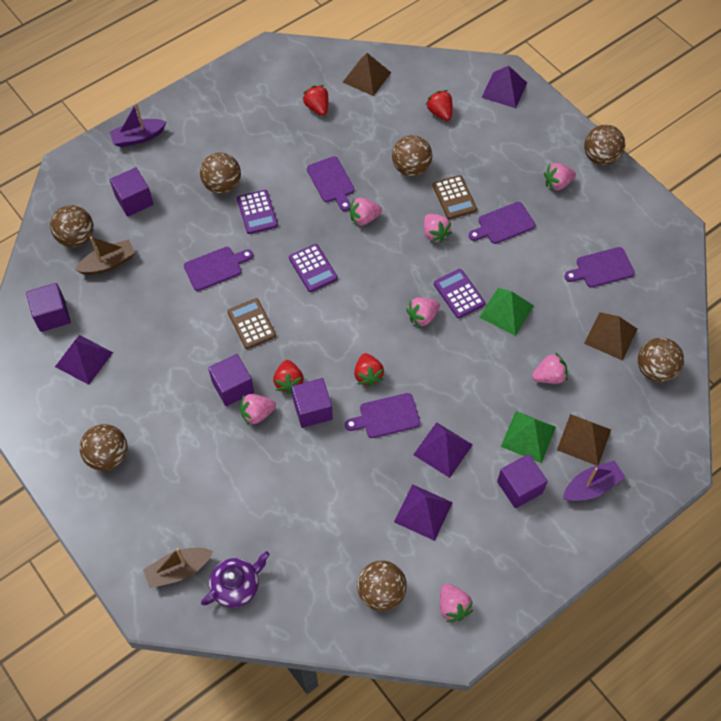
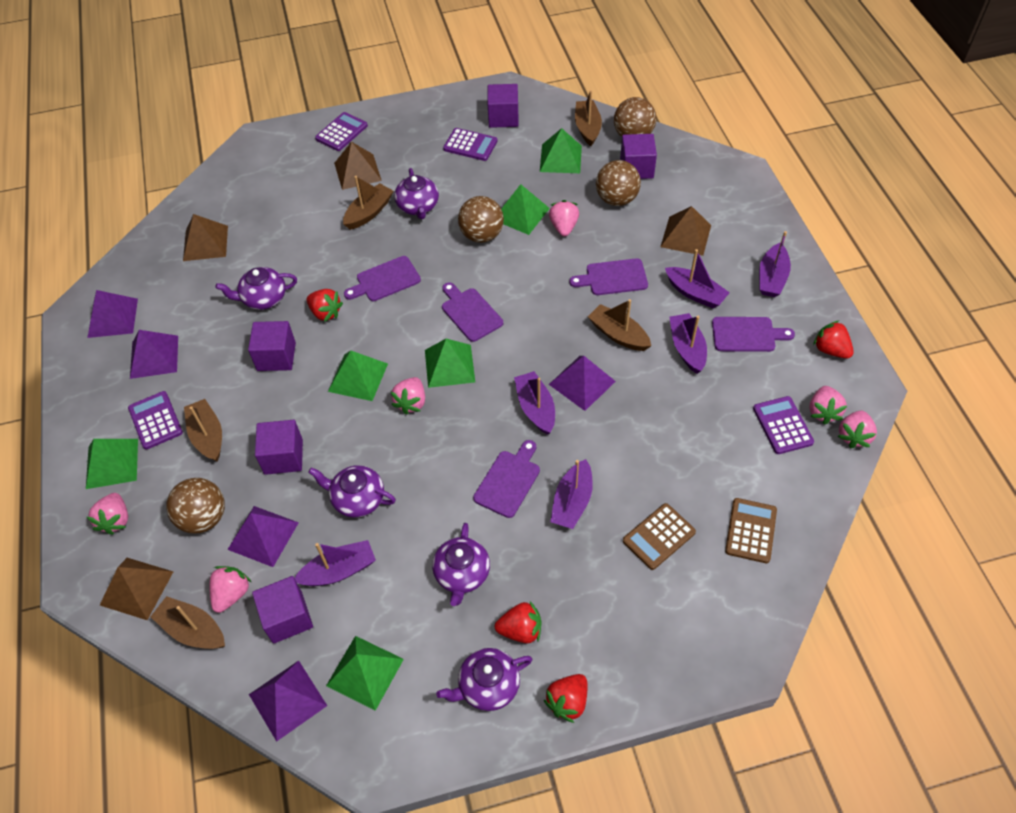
brown ball: [50,205,93,247] [80,424,128,471] [200,153,241,194] [357,560,407,611] [392,135,432,176] [584,125,625,166] [638,338,684,382] = 7 -> [166,478,225,534] [458,196,504,243] [596,160,641,206] [614,97,656,137] = 4
brown boat: [75,236,135,275] [143,548,213,588] = 2 -> [150,596,225,649] [184,399,222,462] [343,176,393,230] [575,90,602,146] [588,299,651,351] = 5
brown pyramid: [343,53,391,96] [557,414,611,466] [584,312,637,361] = 3 -> [100,558,174,620] [183,214,228,261] [334,142,382,190] [660,206,711,256] = 4
green pyramid: [479,288,534,336] [501,411,556,463] = 2 -> [86,439,138,489] [326,636,404,711] [328,351,388,401] [425,339,475,388] [501,184,550,235] [540,128,582,173] = 6
pink strawberry: [240,394,276,425] [350,198,382,226] [406,297,440,328] [424,214,452,243] [440,583,473,622] [532,352,568,384] [544,163,576,191] = 7 -> [87,493,128,535] [210,566,251,613] [391,377,425,415] [549,200,579,236] [809,386,847,425] [838,411,877,448] = 6
purple boat: [110,103,166,147] [563,461,625,501] = 2 -> [295,540,376,586] [514,371,555,435] [550,459,593,529] [665,249,730,308] [669,313,707,374] [759,231,791,297] = 6
purple calculator: [237,190,278,234] [289,244,338,292] [434,269,485,318] = 3 -> [128,391,183,450] [315,112,368,151] [443,128,497,161] [753,396,814,454] = 4
purple pyramid: [55,335,113,385] [394,484,453,541] [413,422,473,478] [482,66,527,108] = 4 -> [87,290,138,338] [130,330,178,379] [227,506,299,567] [249,661,327,742] [549,356,616,411] = 5
purple teapot: [201,551,270,608] = 1 -> [215,267,297,310] [308,465,396,518] [394,168,439,219] [432,523,490,606] [436,648,532,711] = 5

